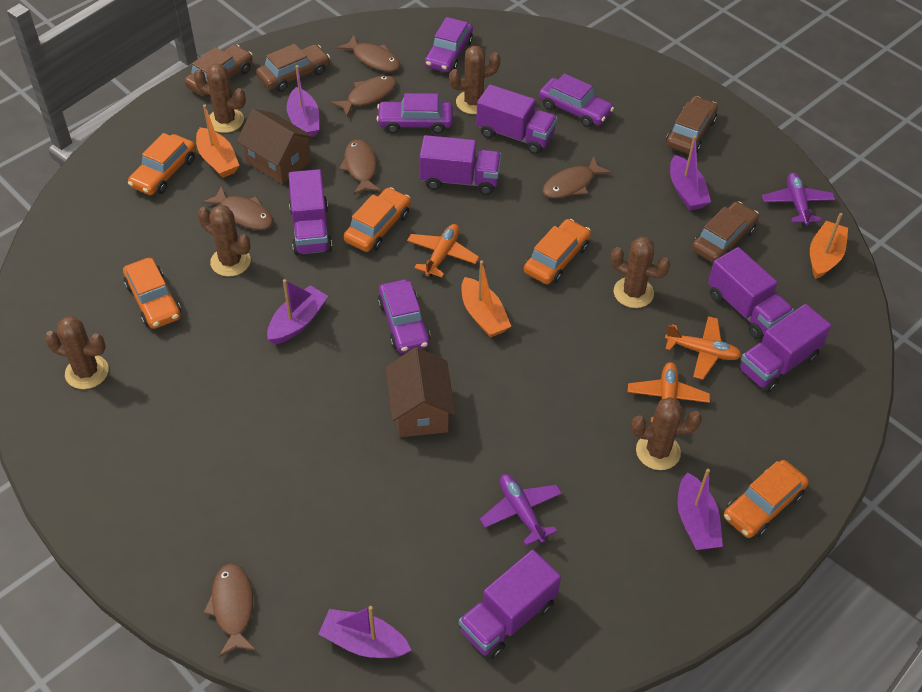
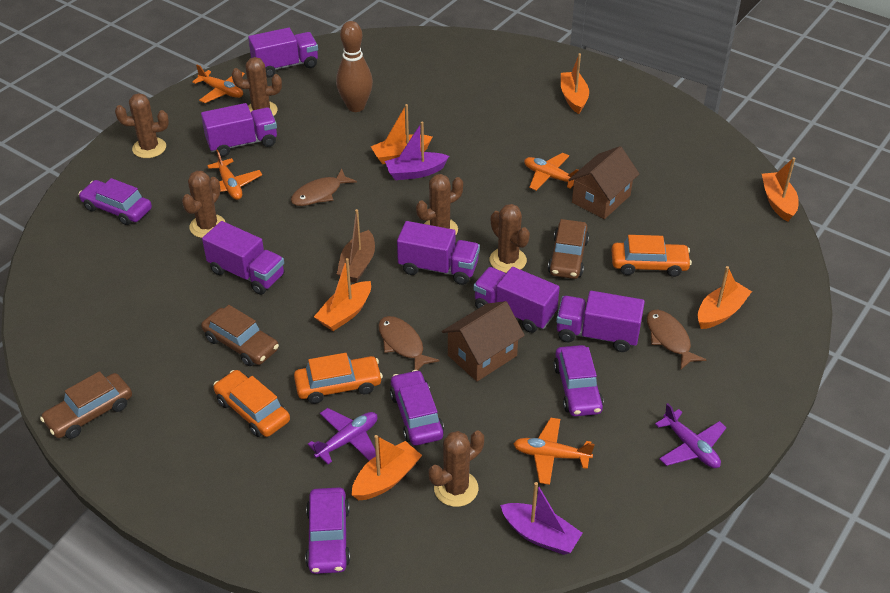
brown boat: none = 0 -> [337,209,375,283] = 1
brown bowling pin: none = 0 -> [336,21,373,112] = 1
brown car: [184,44,253,96] [256,44,330,92] [666,96,718,154] [692,202,759,263] = 4 -> [40,371,132,439] [201,305,279,366] [548,219,589,279] = 3
brown fish: [202,186,273,230] [203,563,256,657] [331,75,397,117] [337,35,400,72] [339,139,381,195] [542,156,611,198] = 6 -> [291,169,357,206] [378,316,439,370] [647,310,706,369] = 3
orange boat: [196,104,239,178] [461,261,511,338] [810,213,848,279] = 3 -> [314,258,371,331] [352,435,422,500] [370,104,432,164] [561,53,589,114] [698,266,752,329] [762,157,799,222] = 6
orange car: [123,258,181,329] [128,133,196,195] [344,187,411,252] [524,219,591,284] [724,460,809,538] = 5 -> [213,370,290,437] [294,353,383,404] [611,235,692,277] = 3
orange plane: [407,224,479,278] [628,362,710,423] [665,316,742,380] = 3 -> [192,64,245,103] [207,150,262,200] [513,418,595,485] [524,153,579,191] = 4
purple boat: [267,279,328,344] [287,65,319,137] [319,606,412,658] [670,136,711,211] [678,469,723,550] = 5 -> [385,122,449,180] [500,482,582,555] = 2

